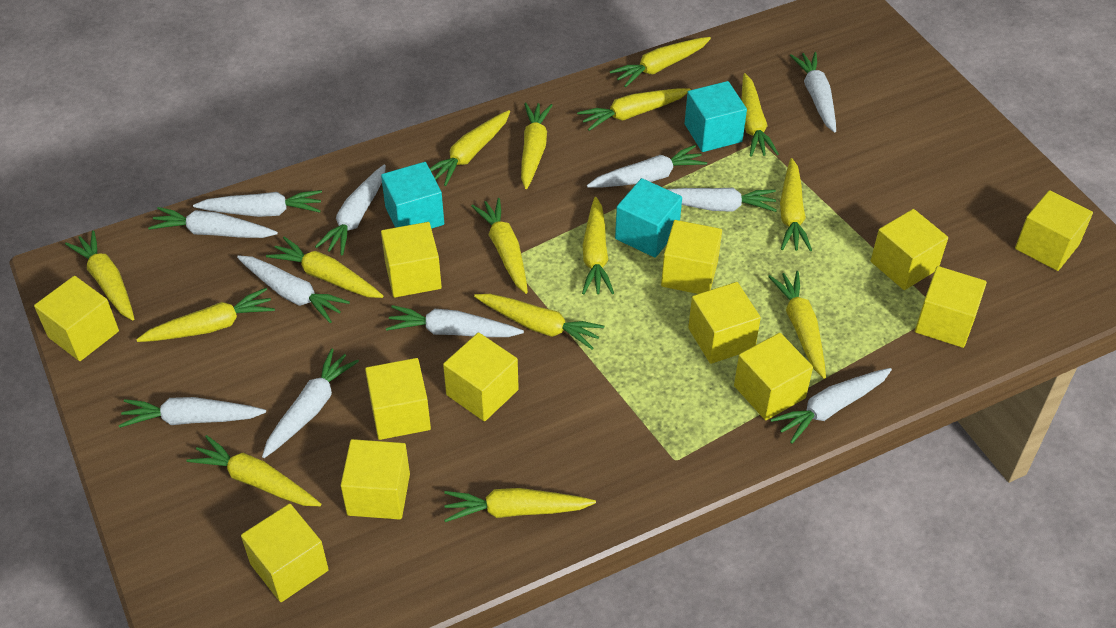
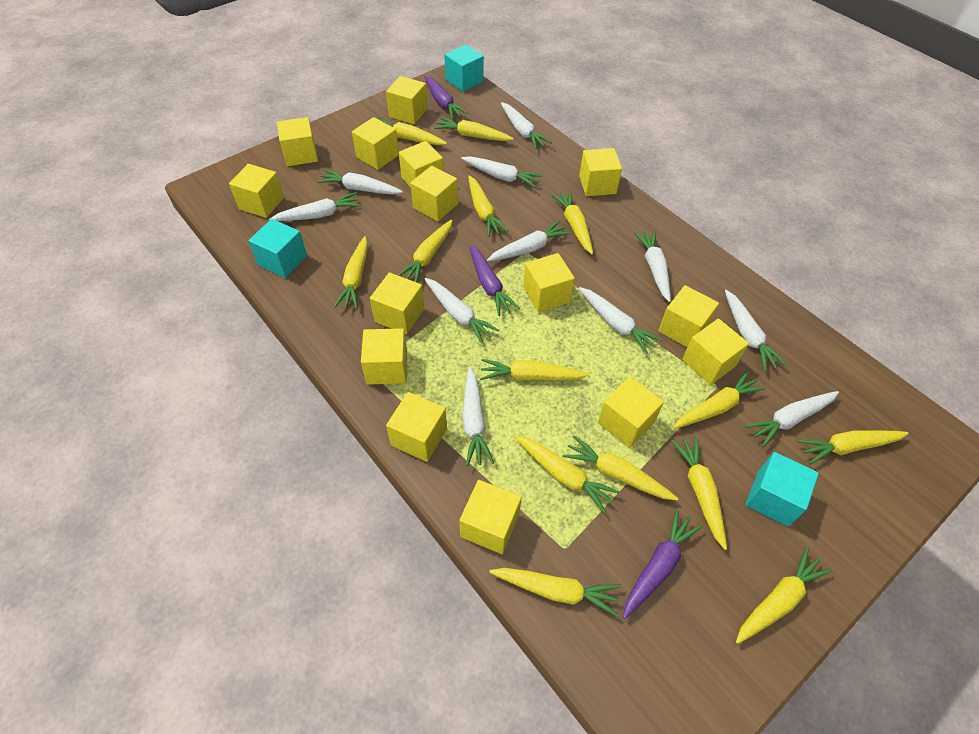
purple carrot: none = 0 -> [424,76,469,119] [469,245,520,316] [623,509,703,619] = 3
yellow carrot: [65,230,134,321] [136,288,275,342] [186,435,321,506] [266,237,383,298] [429,110,510,186] [444,488,596,522] [471,198,528,294] [474,294,604,350] [521,103,553,189] [577,88,691,131] [582,197,614,294] [610,37,711,88] [742,73,779,157] [768,271,826,379] [780,158,812,251] = 15 -> [334,236,368,310] [377,118,447,145] [398,219,453,282] [434,117,514,141] [468,176,508,237] [480,359,589,381] [489,568,621,616] [514,435,620,514] [551,190,593,254] [563,435,678,500] [671,436,727,550] [673,370,766,429] [736,547,832,644] [797,430,909,465] = 14
yellow cube: [34,276,119,361] [241,504,329,602] [341,439,410,520] [365,358,431,440] [381,222,442,298] [443,333,519,421] [661,220,722,294] [688,282,761,364] [734,333,813,420] [871,209,948,290] [915,266,987,348] [1015,190,1093,271] = 12 -> [229,164,284,218] [277,117,318,166] [352,117,399,170] [361,328,407,385] [370,273,424,334] [386,76,428,124] [386,392,447,462] [399,141,444,187] [410,165,458,221] [459,480,522,554] [523,253,575,312] [579,148,622,196] [598,377,664,448] [658,285,719,347] [682,319,749,385] = 15

